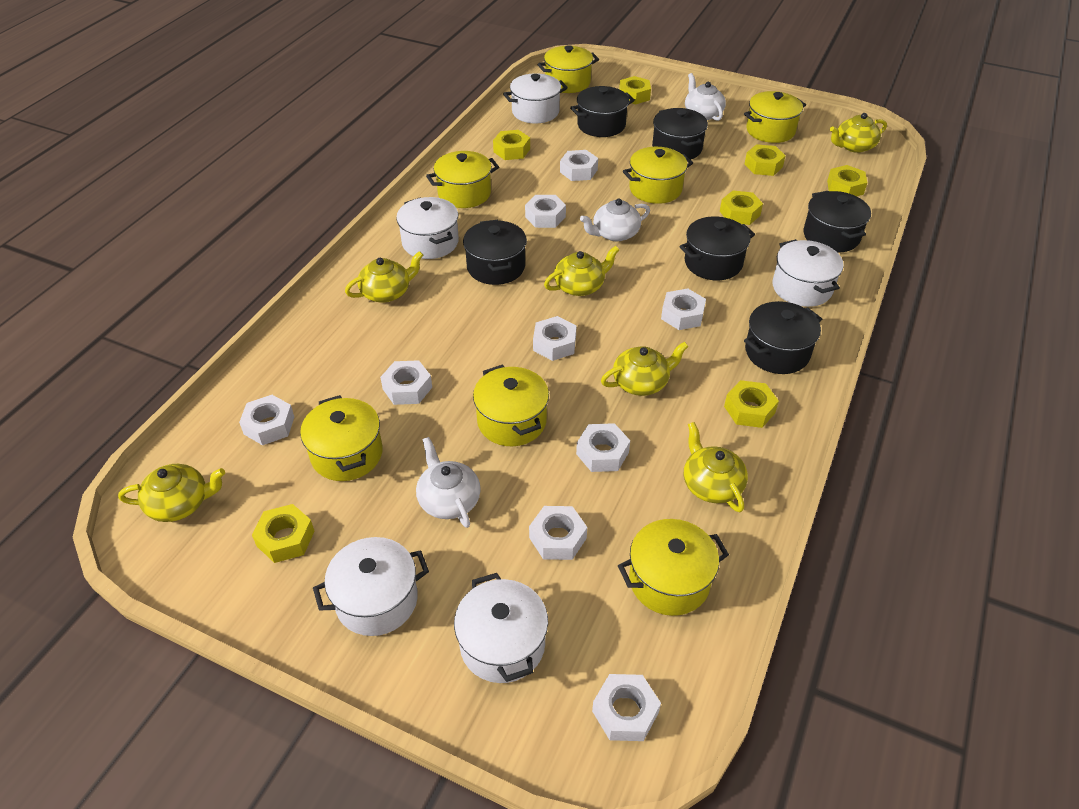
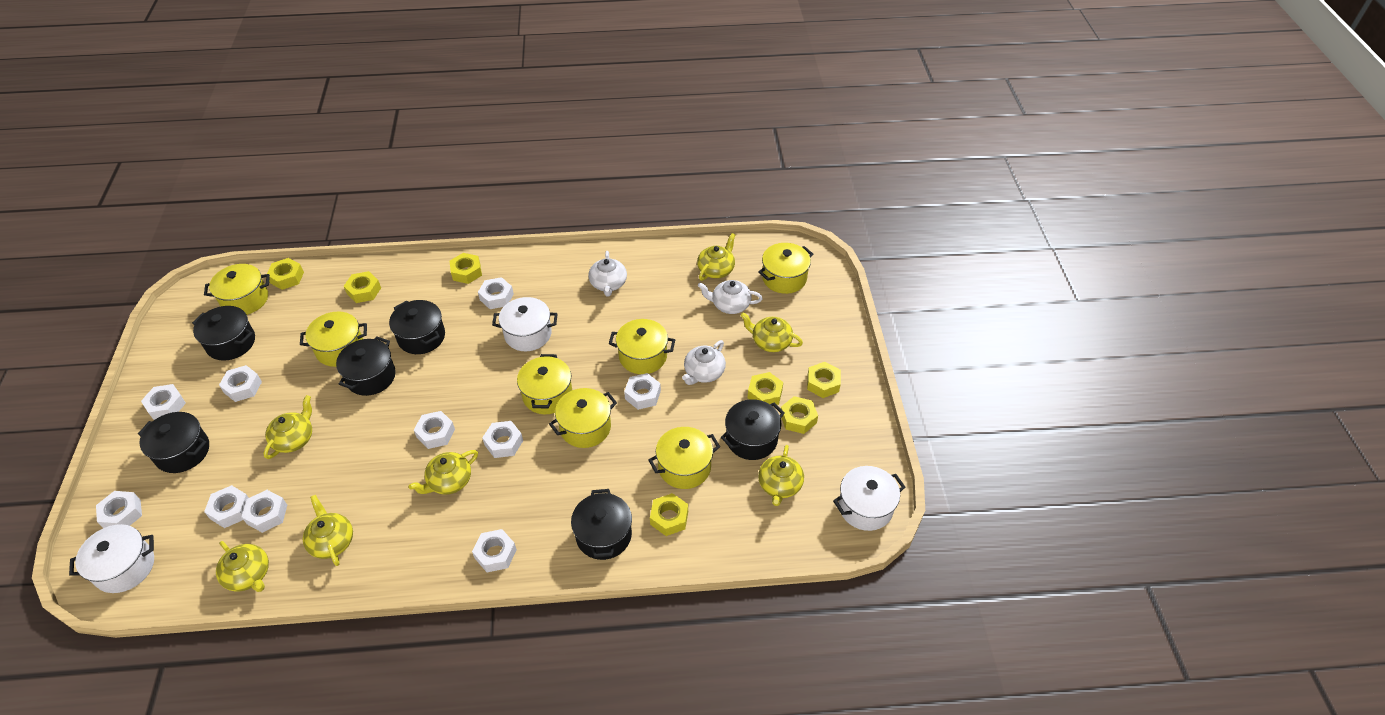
white nut: [239,395,294,445] [380,360,432,405] [525,195,566,228] [529,506,587,560] [533,316,577,361] [560,150,598,181] [576,423,630,472] [592,674,661,741] [661,289,706,330] = 9 -> [96,491,142,528] [141,384,186,420] [204,485,249,528] [219,365,262,402] [242,490,287,533] [414,411,455,449] [472,529,517,572] [478,277,514,309] [482,421,523,458] [624,373,661,410] = 10
white pot: [313,537,429,636] [396,197,459,259] [454,573,548,683] [503,73,568,124] [772,239,843,307] = 5 -> [69,524,154,593] [492,297,558,351] [833,466,905,531] = 3
yellow teapot: [118,464,225,522] [345,251,423,303] [544,246,619,296] [601,342,688,396] [684,422,748,512] [830,113,887,153] = 6 -> [216,541,269,592] [263,395,312,459] [303,495,353,566] [409,450,478,495] [697,233,735,281] [740,312,803,352] [758,445,804,506] = 7

